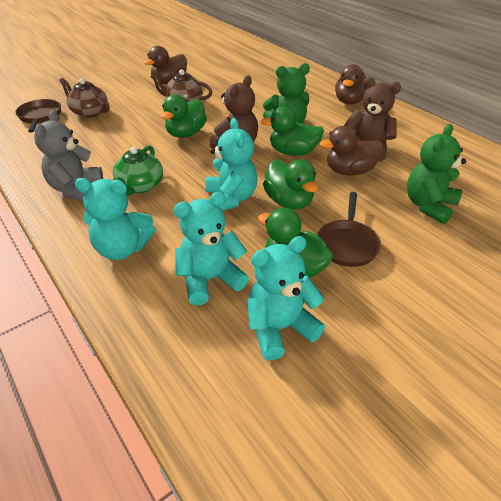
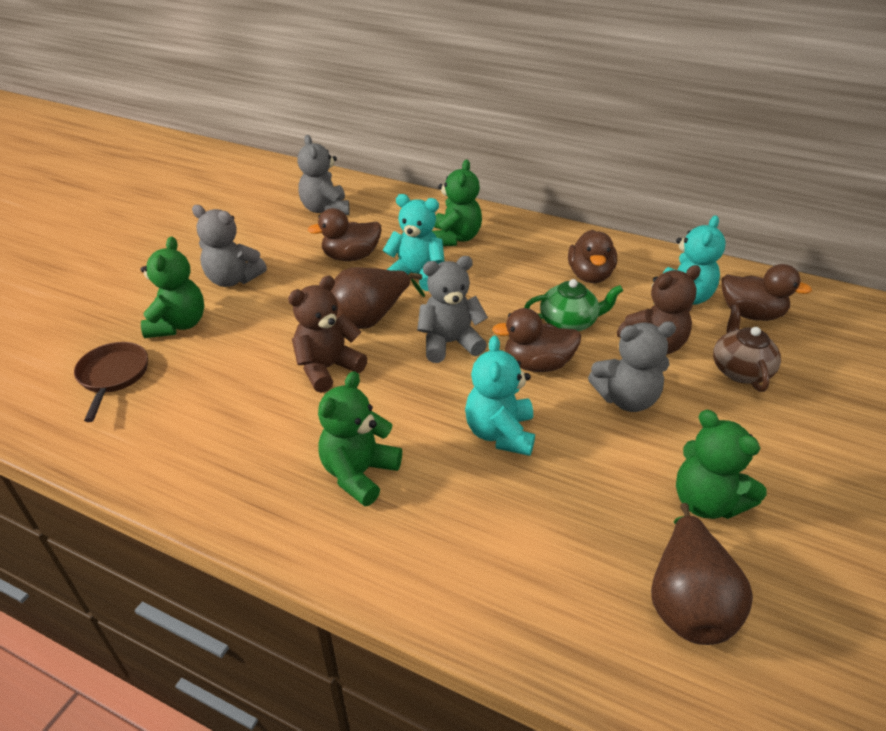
brown duck: [144,46,187,84] [320,126,383,175] [335,64,367,104] = 3 -> [308,208,381,261] [492,308,581,372] [568,230,617,283] [722,264,812,321] = 4
brown pan: [15,99,61,133] [317,192,381,267] = 2 -> [74,342,148,422] = 1
brown pear: none = 0 -> [331,267,425,329] [651,503,753,645] = 2
brown teapot: [59,78,110,118] [151,69,212,103] = 2 -> [713,305,781,392] = 1
green duck: [161,94,207,138] [258,208,334,278] [260,106,324,156] [263,159,318,210] = 4 -> none = 0
green teddy bear: [263,63,310,123] [407,124,466,224] = 2 -> [140,237,204,338] [318,371,402,506] [432,159,482,246] [676,410,767,519] = 4
grey teddy bear: [34,110,103,202] = 1 -> [192,205,267,287] [298,135,350,215] [417,256,488,363] [588,321,676,412] = 4
turquoise teddy bear: [75,178,155,260] [173,192,249,306] [205,118,257,211] [248,236,325,360] = 4 -> [383,194,445,291] [465,335,535,456] [663,215,726,304] = 3

